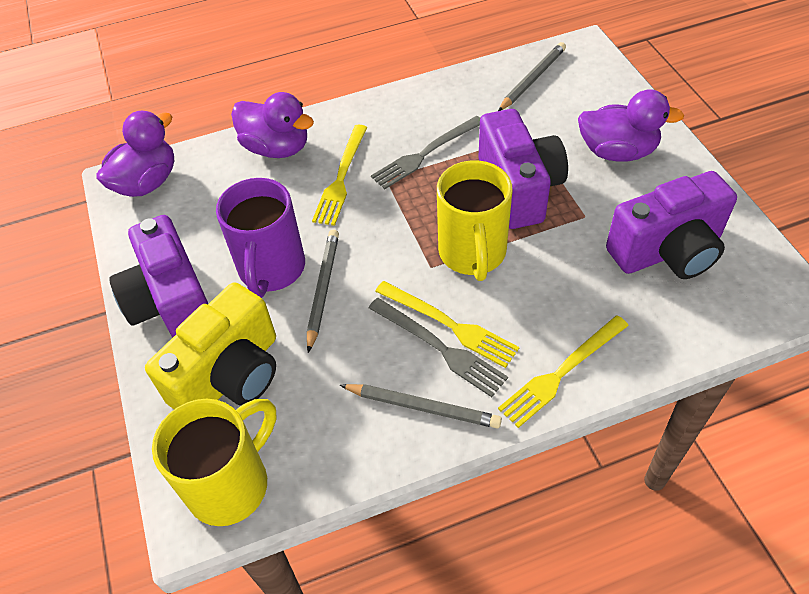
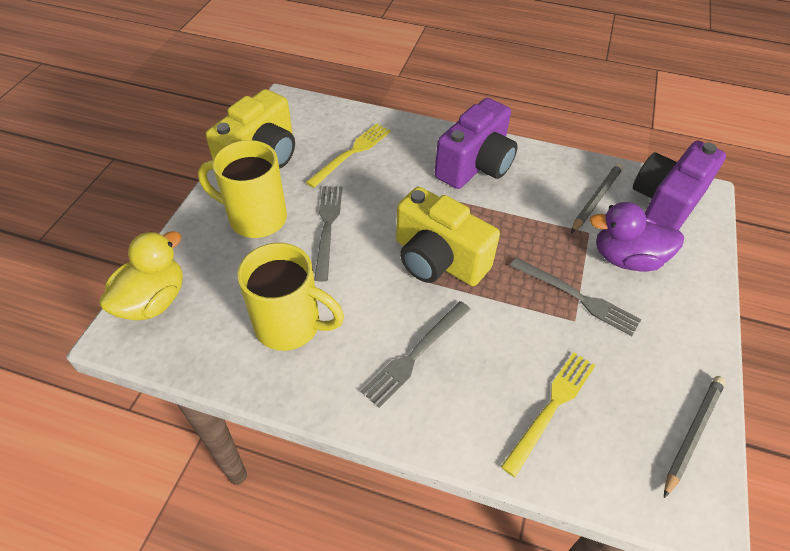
grey fork: [368,298,508,397] [371,116,480,189] = 2 -> [314,186,342,282] [361,301,470,408] [510,258,641,336] = 3
grey pencil: [307,229,339,353] [340,384,502,428] [498,42,566,111] = 3 -> [571,163,623,233] [664,376,726,498] = 2
purple camera: [109,215,208,338] [479,109,568,229] [606,171,737,279] = 3 -> [434,98,518,189] [633,141,726,230] = 2
purple duck: [96,111,174,197] [231,92,314,158] [578,89,684,162] = 3 -> [589,202,684,272] = 1
purple mug: [216,178,305,298] = 1 -> none = 0
yellow camera: [145,282,276,409] = 1 -> [206,89,295,169] [396,187,500,286] = 2
yellow duck: none = 0 -> [99,231,183,321] = 1
yellow fork: [312,125,367,226] [375,281,519,368] [498,315,629,428] = 3 -> [306,124,391,188] [501,352,596,477] = 2

